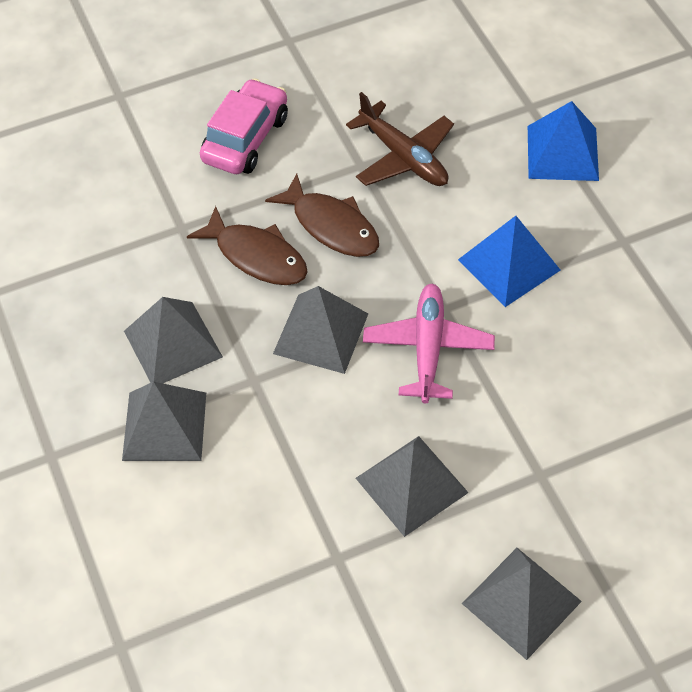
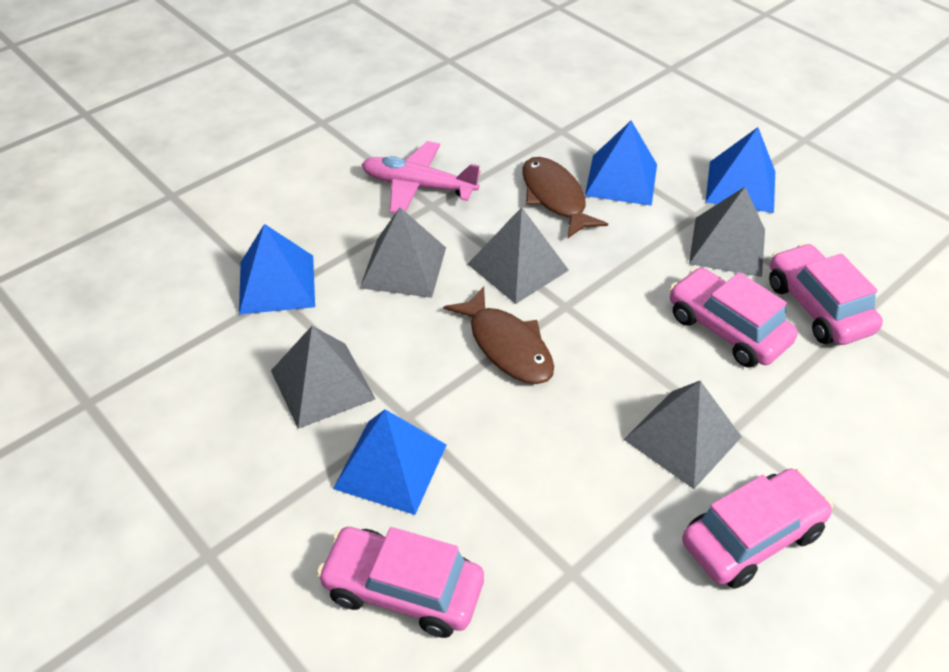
blue pyramid: [458,216,561,307] [528,101,599,181] = 2 -> [239,224,315,314] [333,409,446,515] [585,121,657,206] [706,127,775,213] = 4
brown plane: [346,92,454,186] = 1 -> none = 0
pink car: [200,78,288,174] = 1 -> [317,527,484,638] [669,267,798,368] [682,468,833,589] [769,243,883,345] = 4

